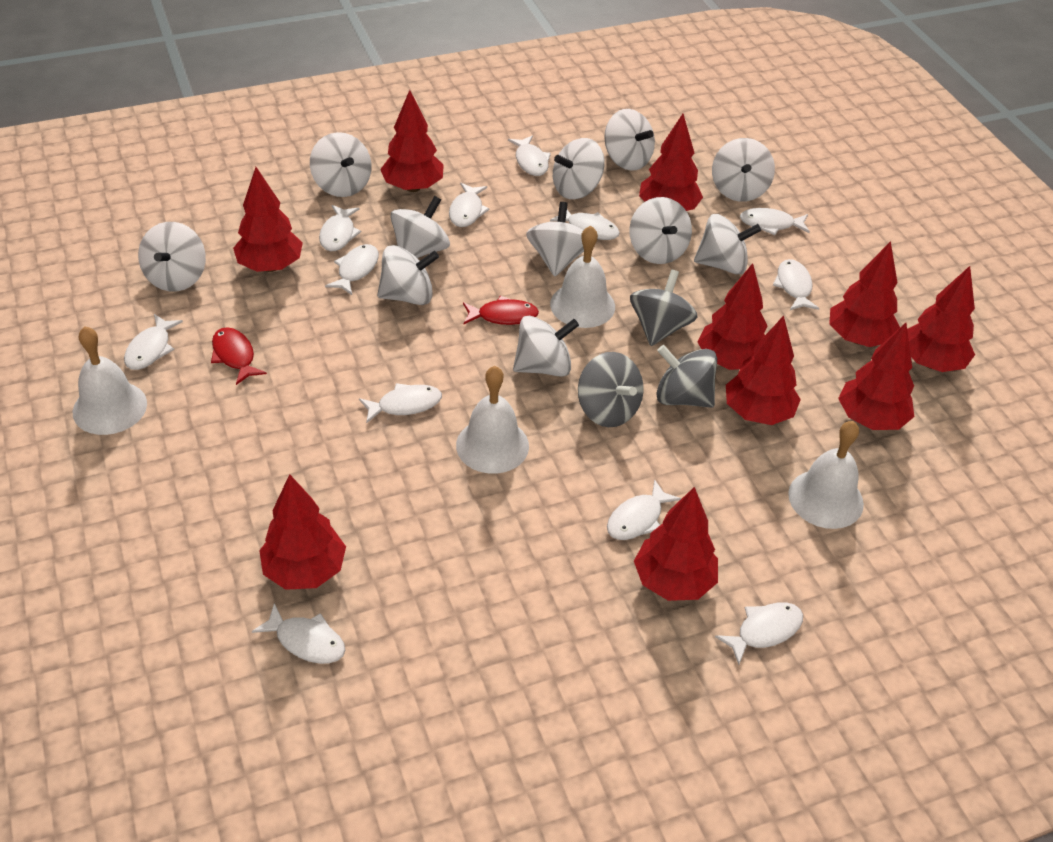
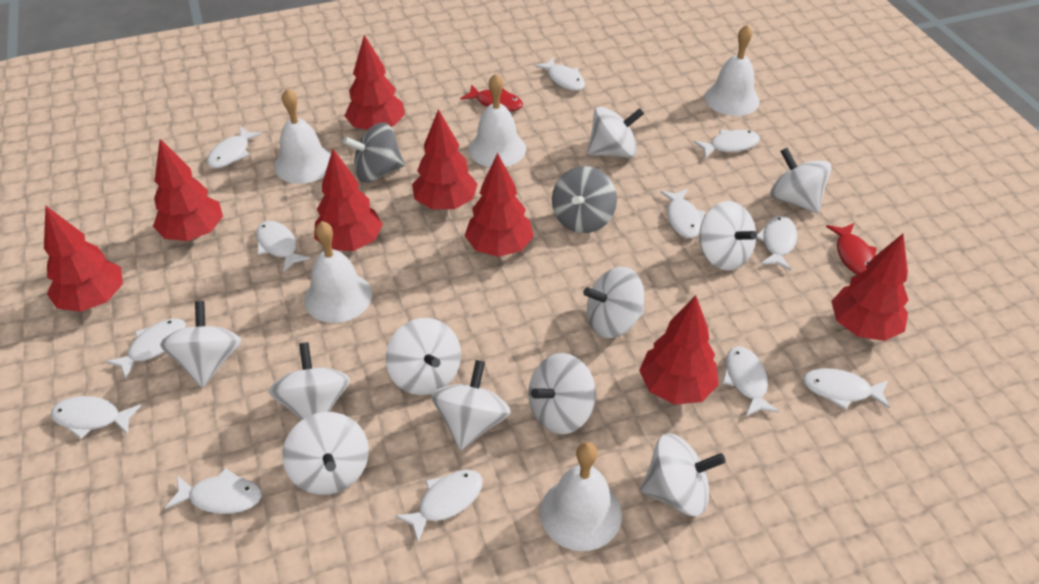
grey spinning top: [578,352,644,427] [630,270,698,346] [656,345,717,408] = 3 -> [343,122,405,183] [552,166,617,233] = 2
red tree: [233,167,303,272] [259,474,346,590] [380,90,444,192] [634,487,718,601] [639,114,703,211] [698,263,768,370] [726,316,801,425] [829,241,900,347] [838,323,914,430] [907,266,975,372] = 10 -> [44,206,123,312] [153,139,223,241] [314,149,383,251] [345,35,405,130] [412,109,478,209] [465,153,534,257] [639,295,719,405] [831,234,909,341] = 8
white bell: [73,326,147,435] [456,366,529,474] [550,225,615,328] [788,421,864,529] = 4 -> [274,88,331,184] [304,221,372,323] [469,73,526,167] [540,442,622,551] [704,25,760,116] = 5

